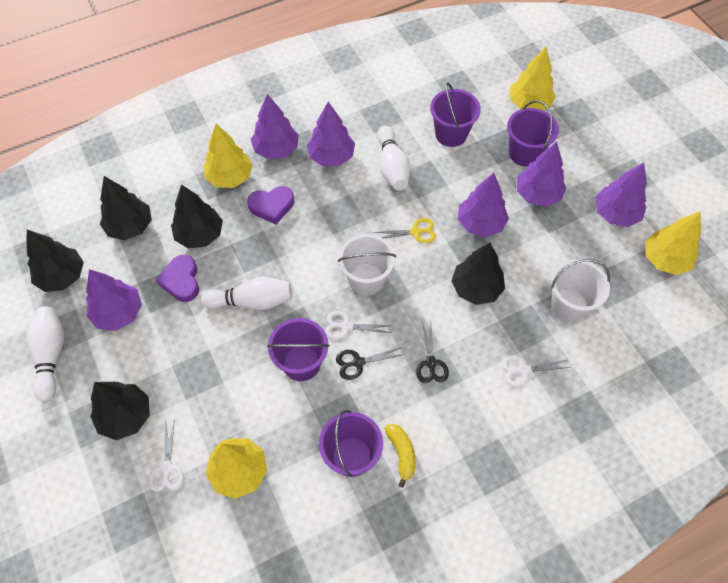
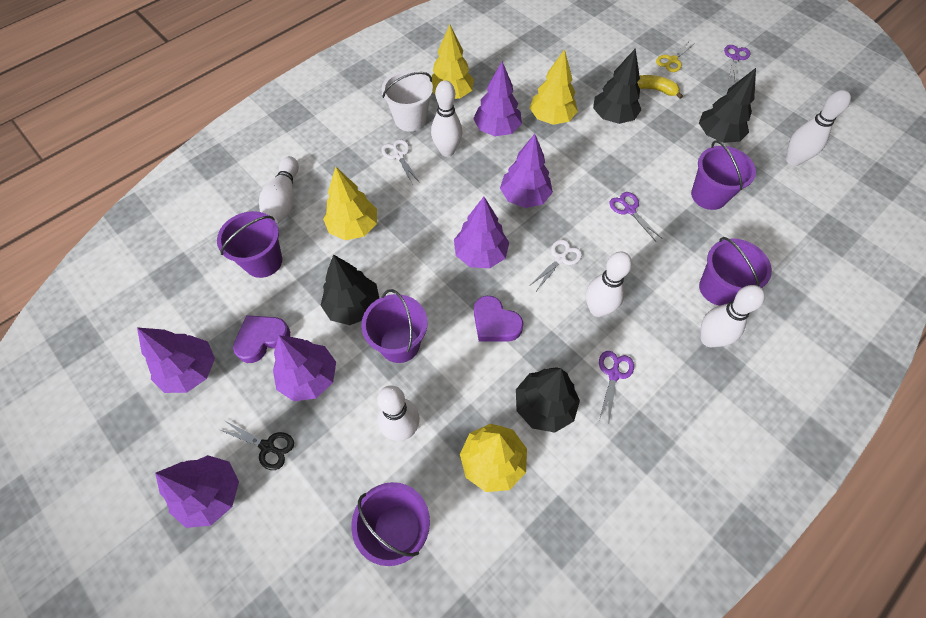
black scissors: [336,347,405,380] [416,321,449,383] = 2 -> [220,421,294,470] = 1
black tree: [27,229,84,292] [90,382,150,440] [100,176,152,240] [171,185,223,248] [451,242,505,305] = 5 -> [321,254,379,325] [516,367,580,433] [593,49,641,124] [699,68,756,143] = 4
purple bucket: [267,318,330,381] [319,410,383,477] [430,82,481,147] [507,100,559,166] = 4 -> [217,211,282,278] [351,482,430,566] [361,289,428,363] [691,140,756,210] [699,237,772,306] = 5
purple scissors: none = 0 -> [599,351,634,421] [609,192,663,241] [724,45,750,81] = 3
white bowling pin: [27,307,64,402] [201,277,292,310] [377,126,411,190] = 3 -> [259,156,299,224] [377,385,420,441] [431,80,462,157] [586,252,632,317] [701,285,765,347] [786,90,851,166] = 6
white bucket: [338,234,396,295] [551,259,610,322] = 2 -> [382,70,433,132] = 1
white scissors: [149,419,184,492] [325,311,392,340] [502,356,571,386] = 3 -> [381,139,419,185] [529,239,582,290] = 2

